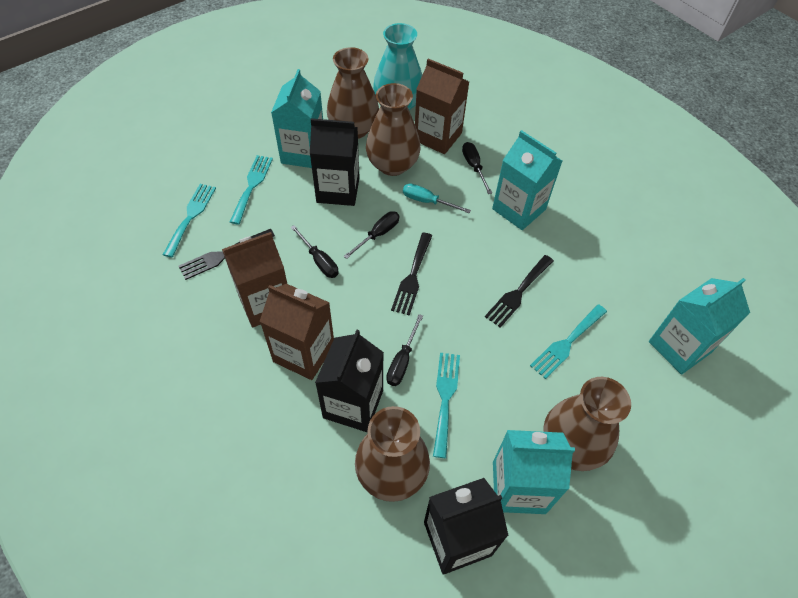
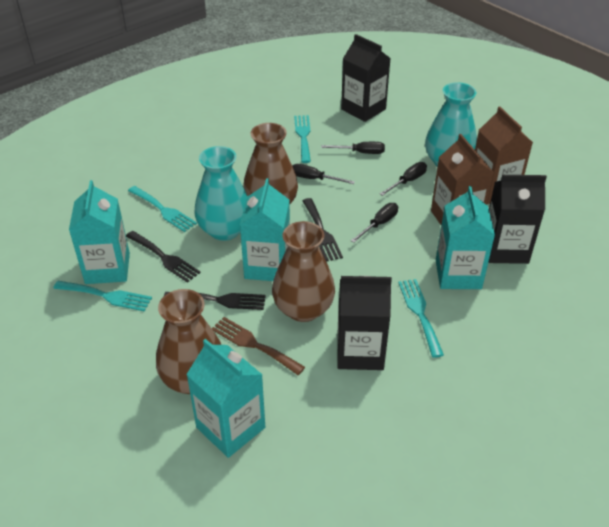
brown carton: [222,232,287,328] [259,284,334,380] [415,59,469,154] = 3 -> [431,134,494,225] [475,106,533,204] = 2
brown fork: none = 0 -> [212,317,305,375] = 1
brown vase: [327,47,379,139] [355,406,430,502] [366,83,421,176] [543,377,631,471] = 4 -> [156,289,221,394] [243,123,298,204] [272,221,335,322] = 3
turquoise screwdriver: [403,183,471,213] = 1 -> none = 0
turquoise vase: [373,23,422,110] = 1 -> [194,146,247,241] [425,82,477,167] = 2

